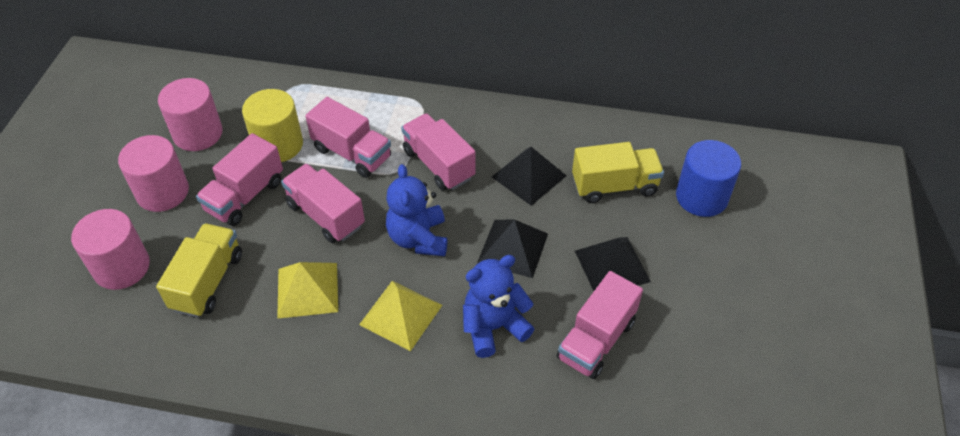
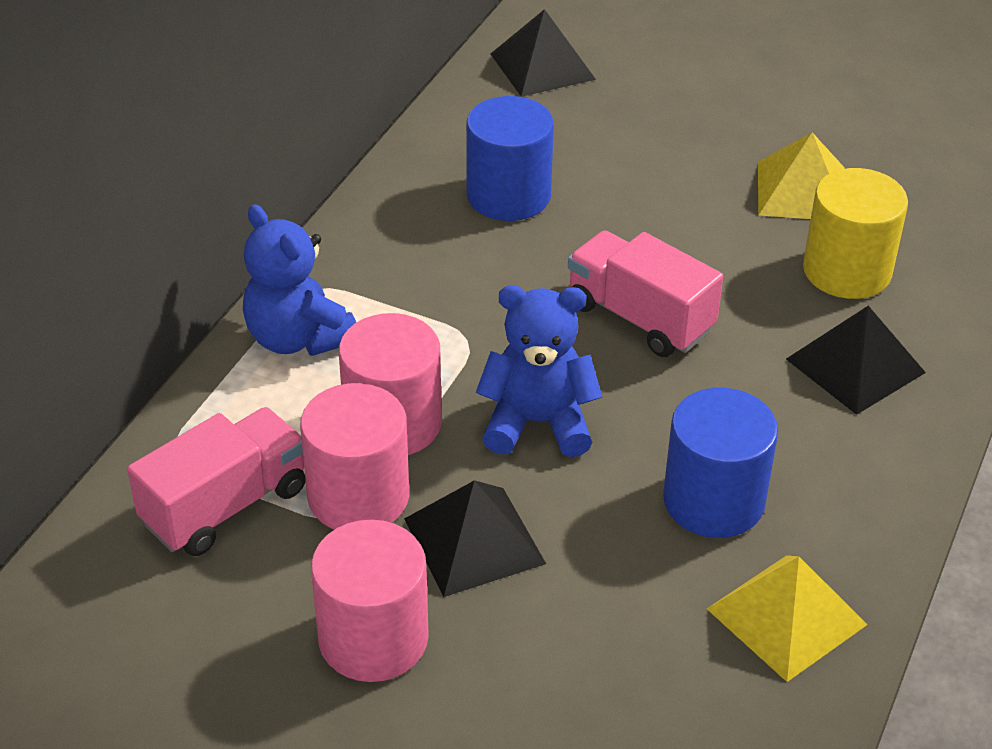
blue cylinder: [676,140,741,217] = 1 -> [466,96,554,221] [663,388,778,538] = 2
pink truck: [196,133,283,226] [281,163,365,243] [305,97,391,178] [401,113,476,191] [557,271,643,379] = 5 -> [127,407,306,556] [568,230,723,357] = 2
yellow truck: [156,223,242,317] [572,142,664,203] = 2 -> none = 0

